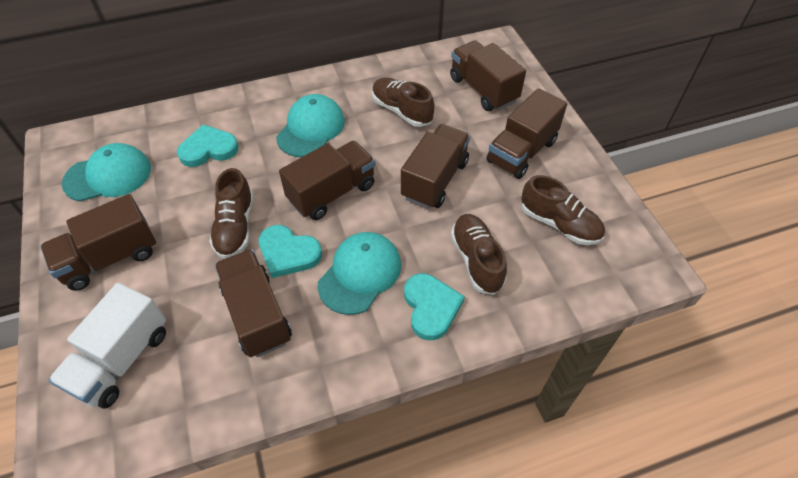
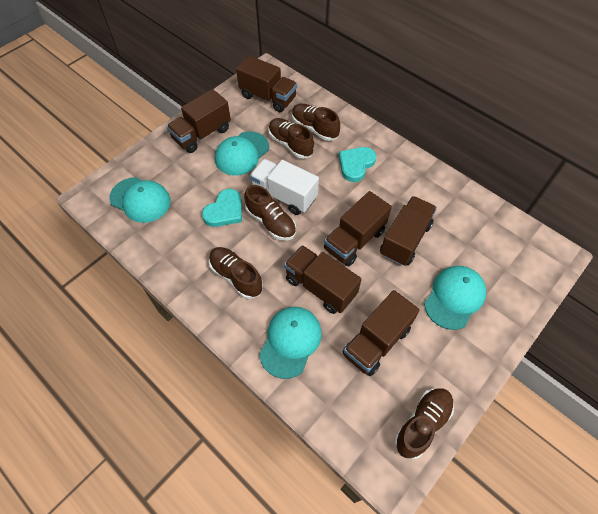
brown shoe: [209,168,254,259] [372,78,435,127] [451,214,507,295] [521,175,605,245] = 4 -> [209,247,263,299] [244,185,296,240] [268,118,314,159] [292,103,340,141] [394,388,454,459] = 5
turquoise cap: [62,143,151,201] [276,94,345,157] [318,232,401,315] = 3 -> [109,177,171,223] [215,131,269,176] [259,307,322,379] [424,266,486,330] = 4
turquoise heart: [177,124,238,167] [259,225,322,278] [404,274,465,340] = 3 -> [202,189,242,227] [339,147,376,182] = 2

